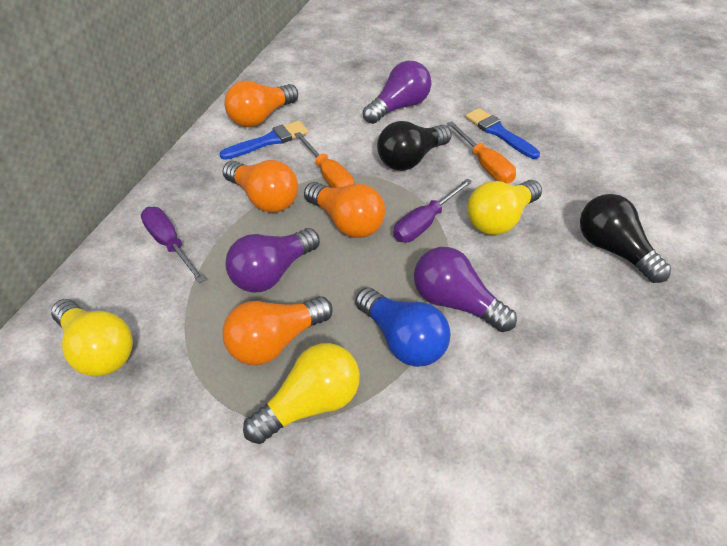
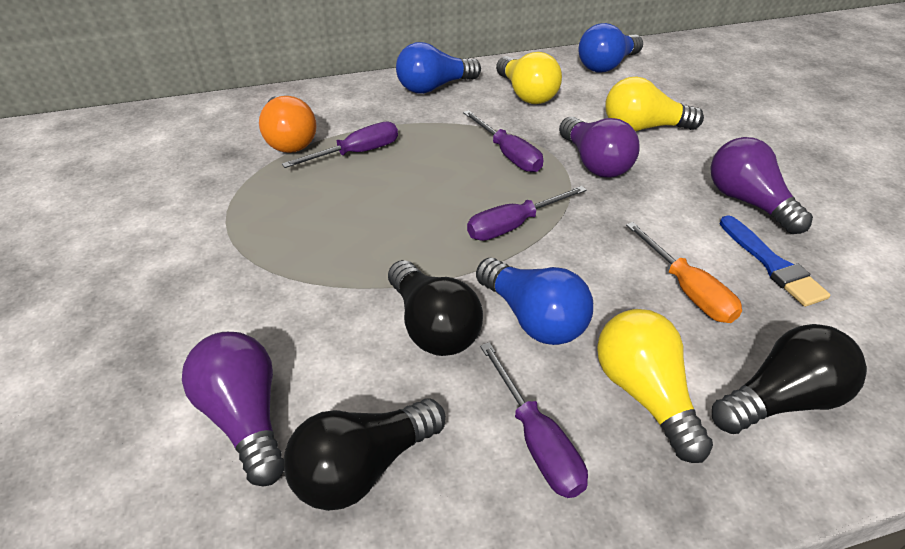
black light bulb: [377,121,452,171] [580,194,671,283] = 2 -> [284,398,445,511] [388,260,483,356] [712,324,867,434] = 3
blue brush: [219,121,308,160] [465,108,540,159] = 2 -> [720,215,830,307] = 1
blue light bulb: [355,288,450,367] = 1 -> [396,42,481,94] [476,258,593,345] [578,23,643,72] = 3
orange light bulb: [222,160,298,212] [222,296,333,365] [224,80,298,127] [304,182,385,238] = 4 -> [259,96,317,153] = 1
orange screwdriver: [295,132,354,188] [447,121,516,183] = 2 -> [626,222,742,323] = 1
purple screwdriver: [141,207,206,283] [393,179,472,243] = 2 -> [282,121,398,168] [463,110,543,172] [467,186,587,241] [480,342,588,498] = 4

